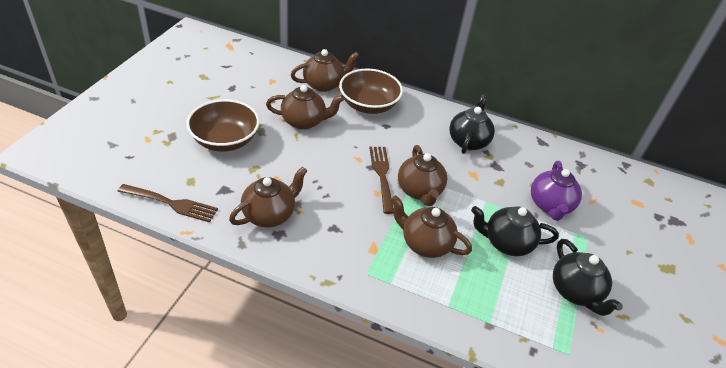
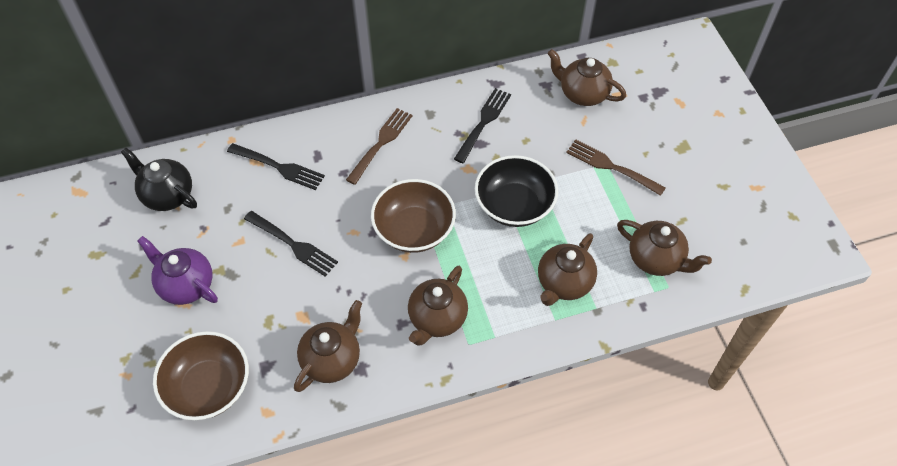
black bowl: none = 0 -> [475,155,558,227] = 1
black fork: none = 0 -> [227,143,325,190] [244,211,338,277] [454,88,511,163] = 3
black teapot: [449,94,495,154] [471,206,559,256] [553,239,623,316] = 3 -> [121,148,197,211] = 1

